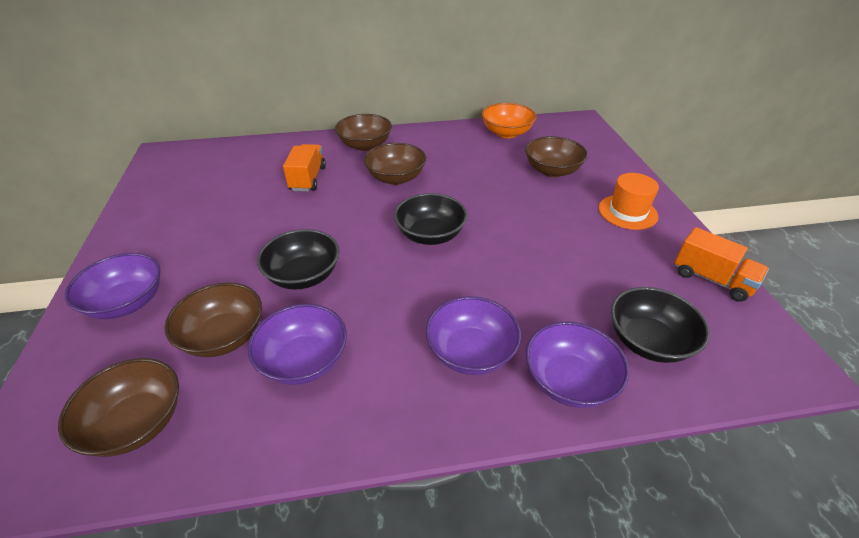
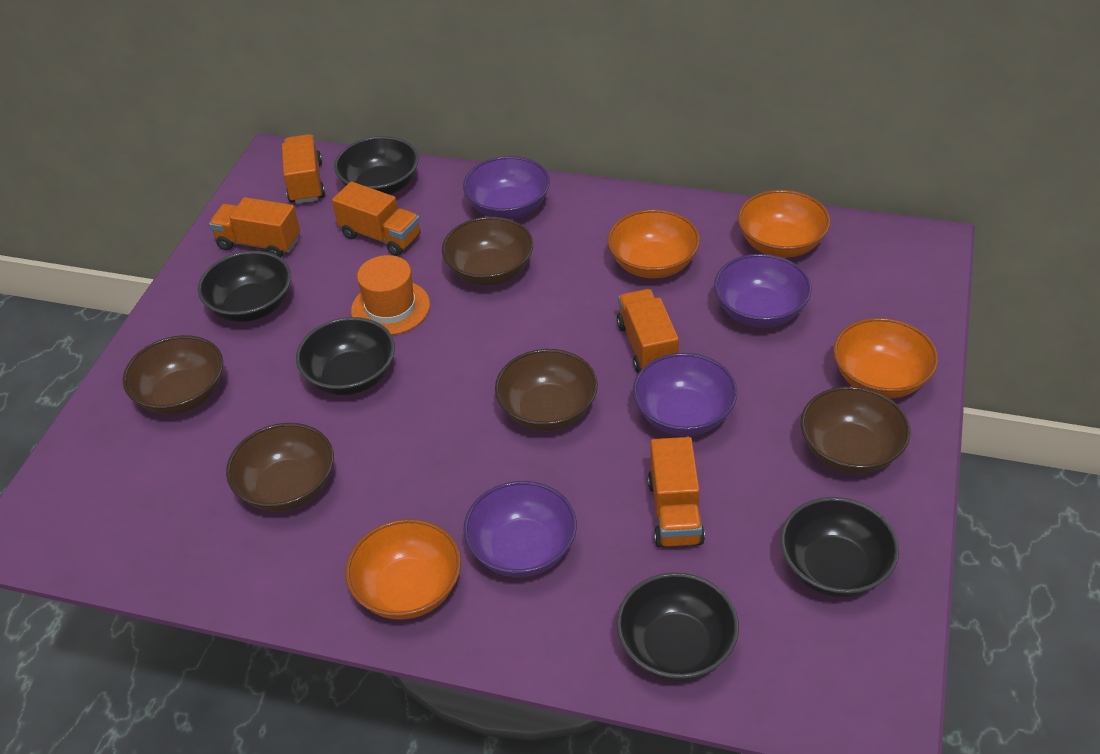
black bowl: [257,229,339,290] [394,193,467,245] [611,287,710,363] = 3 -> [198,251,291,322] [296,317,395,395] [334,136,419,195] [616,572,739,681] [780,497,899,597] = 5
orange bowl: [482,103,537,138] = 1 -> [345,519,461,620] [607,209,700,278] [738,190,830,257] [833,318,938,398] = 4
orange truck: [283,144,326,191] [675,227,769,302] = 2 -> [209,197,300,258] [282,134,325,204] [332,182,420,256] [616,289,679,373] [648,437,705,548] = 5

